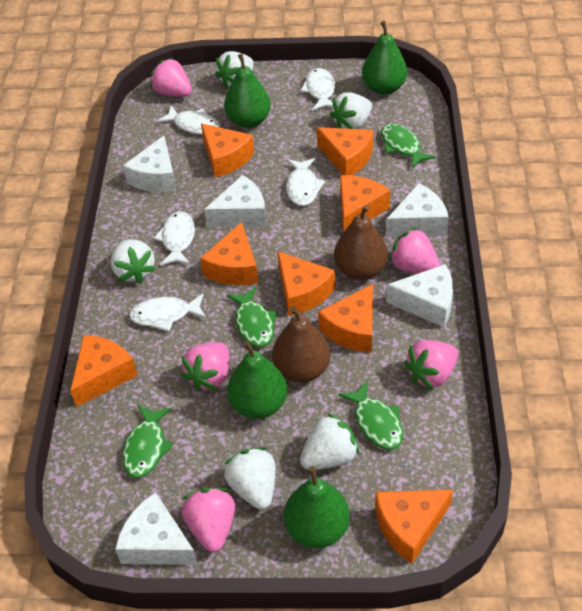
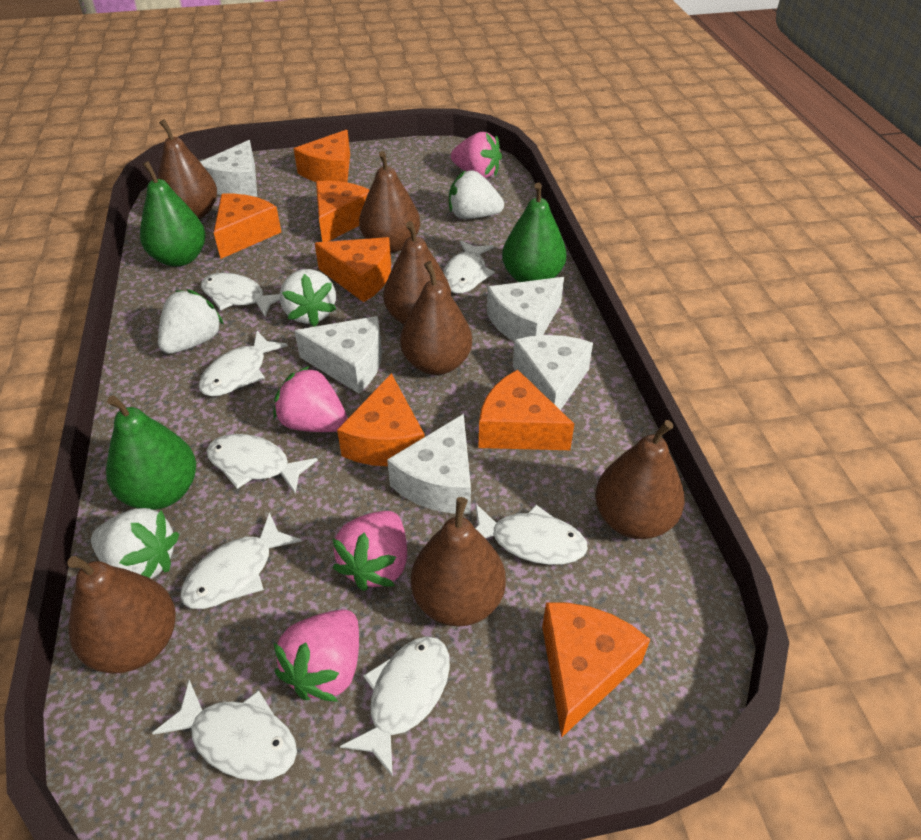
brown pear: [272,307,331,383] [334,205,388,280] = 2 -> [67,556,176,674] [158,119,217,219] [359,151,420,253] [383,221,451,325] [400,261,472,375] [411,497,506,626] [595,420,685,539] = 7
green fish: [122,405,173,478] [227,287,277,347] [338,381,403,450] [381,123,435,169] = 4 -> none = 0
green pear: [224,54,271,128] [227,341,287,419] [284,466,350,548] [362,21,407,95] = 4 -> [106,396,196,510] [140,161,206,267] [502,183,567,282] = 3
orange cheese: [70,335,138,407] [200,222,258,285] [201,124,254,178] [278,251,335,316] [317,127,373,175] [318,284,373,353] [340,175,390,233] [375,490,453,564] = 8 -> [214,194,281,259] [293,130,350,182] [315,237,391,302] [316,181,369,242] [337,373,425,466] [478,370,574,450] [542,602,650,738] = 7
pink strawberry: [150,58,192,97] [181,342,229,391] [182,488,235,552] [389,227,440,274] [404,340,458,390] = 5 -> [273,366,348,432] [274,610,359,702] [333,511,407,591] [451,132,502,179] = 4
white fish: [129,294,207,331] [154,211,195,266] [157,106,220,135] [286,158,325,206] [300,68,335,111] = 5 -> [152,680,297,781] [180,512,302,609] [199,331,288,396] [201,273,280,317] [207,434,318,494] [340,636,450,777] [443,240,495,294] [475,504,588,565] = 8
white strawberry: [111,239,156,284] [215,51,254,89] [224,447,275,510] [300,413,359,470] [330,92,372,129] = 5 -> [91,508,179,579] [158,289,224,354] [280,269,336,327] [449,171,504,219] = 4

